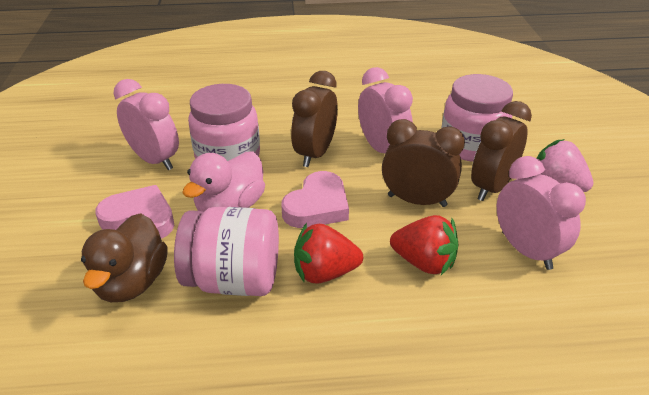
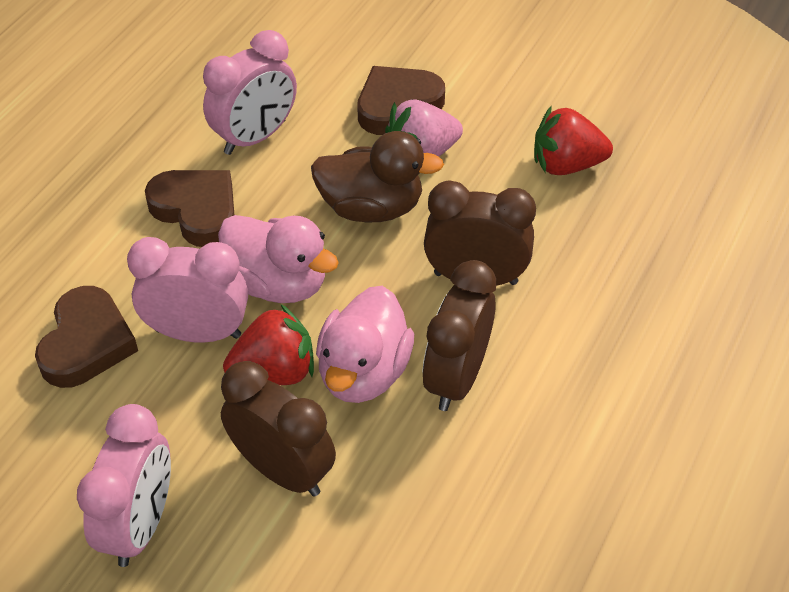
brown heart: none = 0 -> [35,286,138,388] [145,170,234,247] [357,66,445,135] = 3
pink duck: [182,152,265,212] = 1 -> [218,215,339,303] [316,286,414,403] = 2
pink heart: [95,185,174,239] [281,171,349,228] = 2 -> none = 0
pink jar: [174,207,279,296] [188,84,260,161] [441,74,513,162] = 3 -> none = 0

